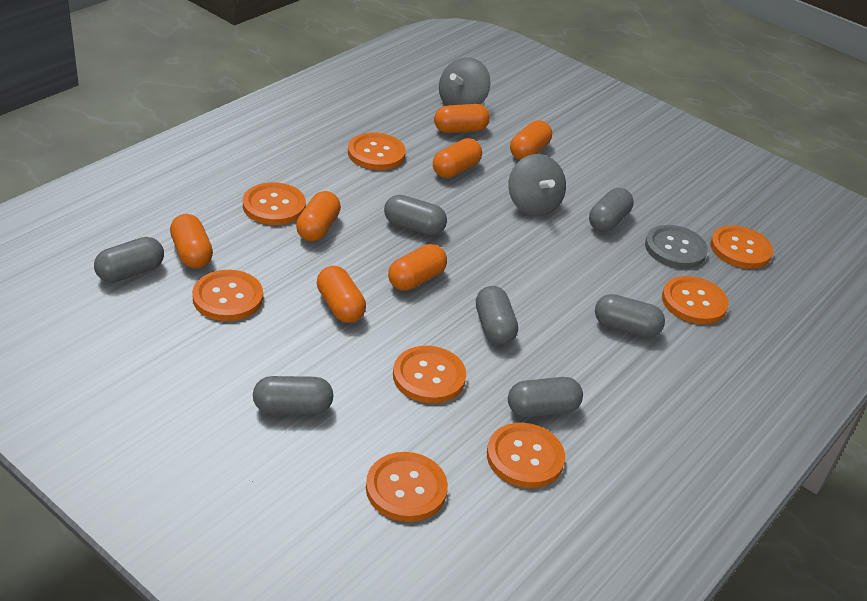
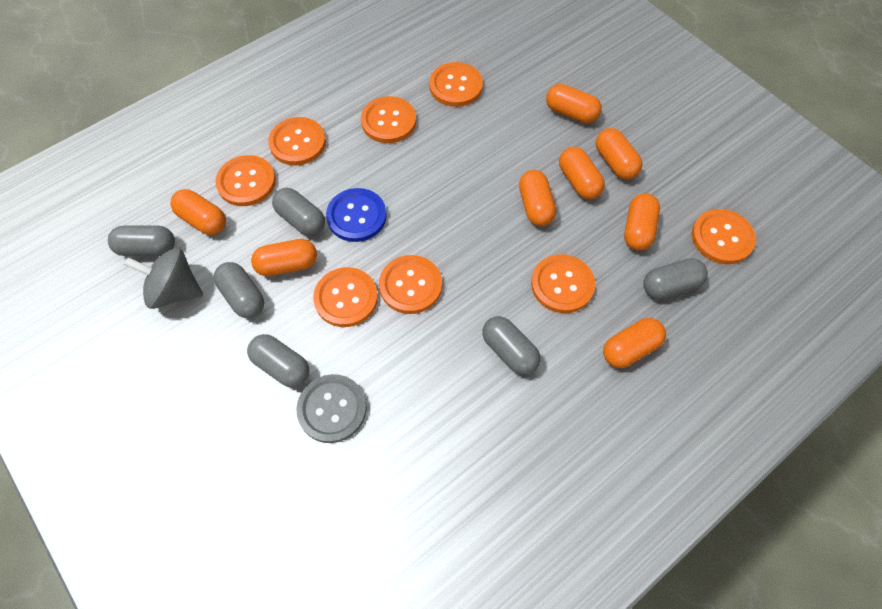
blue button: none = 0 -> [326,188,387,242] = 1
grey capsule: [94,237,164,283] [253,376,333,415] [384,195,447,235] [476,286,518,345] [508,377,583,417] [589,188,634,232] [595,294,665,338] = 7 -> [108,225,175,256] [214,262,264,318] [247,334,309,387] [272,188,325,236] [482,316,540,375] [643,258,708,299] = 6
grey spinning top: [439,57,490,106] [508,154,566,216] = 2 -> [124,248,203,309] = 1
orange capsule: [170,214,213,268] [296,191,341,241] [317,266,366,323] [388,244,447,291] [433,138,482,178] [434,104,490,133] [510,120,552,160] = 7 -> [170,189,226,235] [251,239,317,276] [519,170,556,226] [546,84,602,123] [559,147,605,199] [596,128,642,179] [603,318,666,368] [624,193,660,251] = 8

